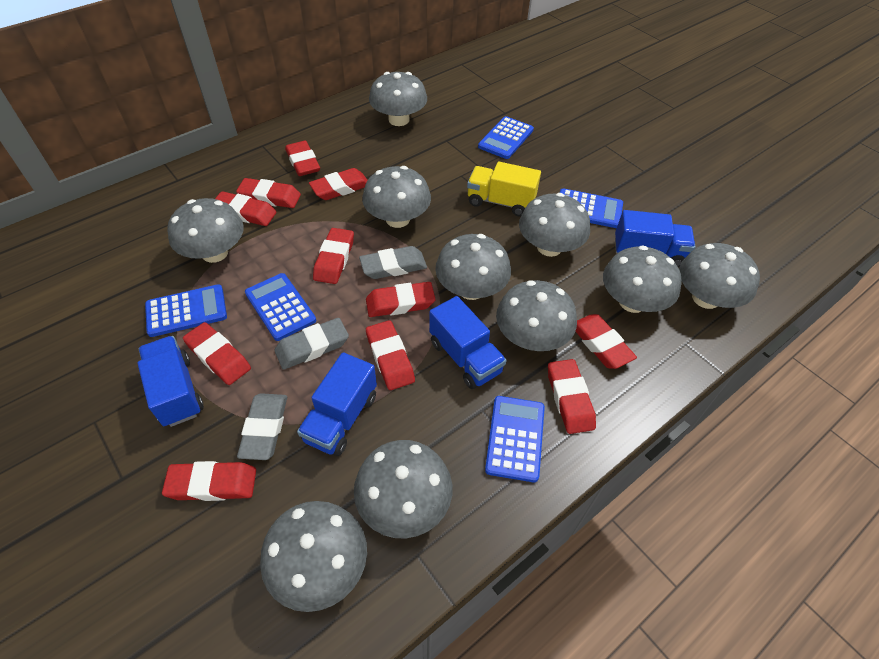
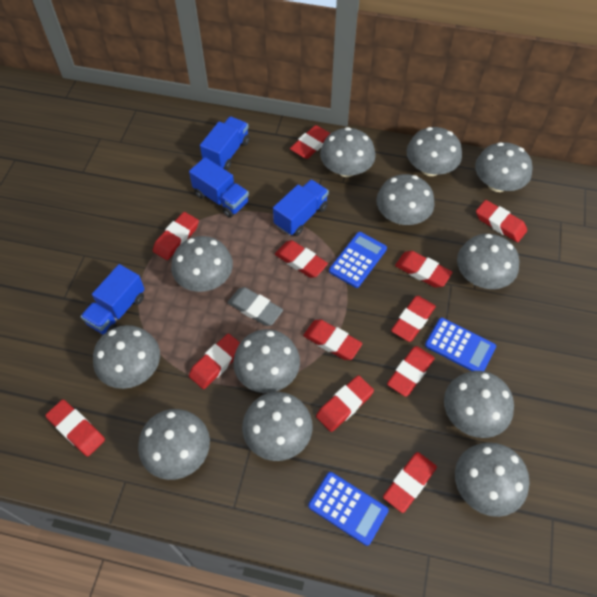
blue calculator: [145,284,227,337] [245,273,316,341] [478,116,534,159] [485,396,545,482] [560,188,623,228] = 5 -> [308,472,389,546] [329,232,387,288] [425,318,496,371] = 3
grey eraser: [237,393,287,460] [275,318,349,370] [359,246,427,279] = 3 -> [227,287,283,326] = 1
grey mushroom: [167,198,244,263] [260,501,367,612] [354,440,452,538] [362,166,431,228] [369,72,427,126] [435,234,511,300] [496,280,577,351] [519,193,590,257] [603,245,682,313] [679,243,760,309] = 10 -> [93,325,160,389] [138,409,210,480] [171,236,233,292] [233,329,300,393] [242,392,313,461] [320,127,375,177] [376,174,435,225] [407,127,462,176] [444,371,514,438] [455,442,530,517] [457,234,519,289] [475,142,532,192] = 12
red eraser: [162,461,256,501] [183,322,251,385] [215,191,276,226] [236,178,301,208] [285,141,320,176] [309,168,367,200] [313,228,354,284] [366,282,435,317] [366,320,415,390] [548,359,596,434] [575,314,637,369] = 11 -> [45,399,105,457] [153,212,199,260] [189,333,240,389] [275,240,328,278] [290,125,331,159] [303,319,362,360] [316,375,374,432] [383,452,437,513] [387,346,435,397] [391,296,436,342] [395,251,452,288] [476,200,527,242] = 12
yellow truck: [467,162,541,216] = 1 -> none = 0

